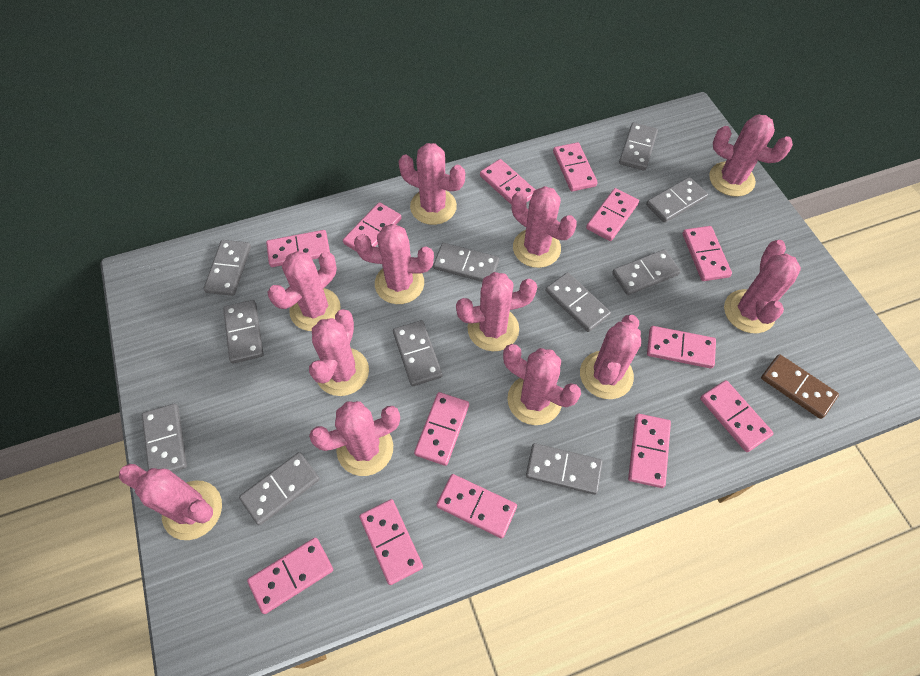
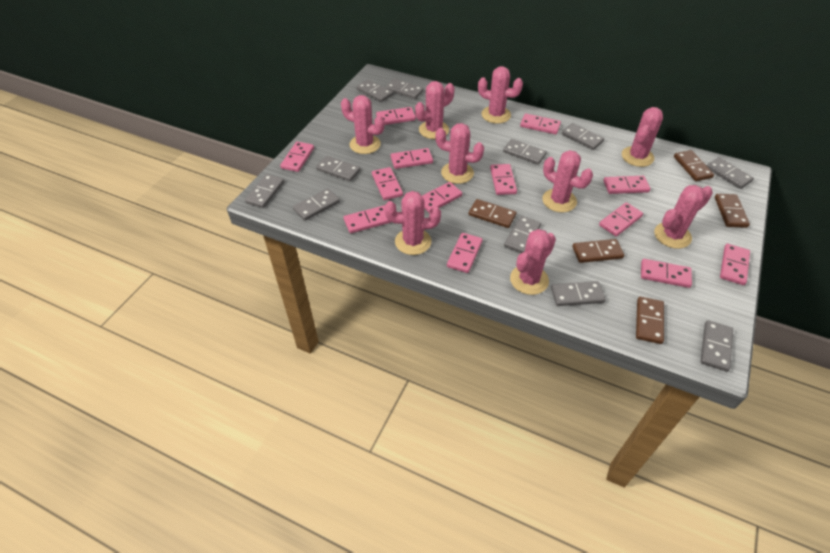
brown domino: [761,354,839,419] = 1 -> [469,199,516,228] [572,239,624,263] [636,297,664,344] [674,150,714,181] [715,194,750,228] = 5
pink cactus: [119,464,222,540] [268,251,341,331] [309,309,369,396] [309,401,400,476] [354,224,434,304] [398,143,465,225] [456,272,537,351] [503,344,581,425] [511,186,577,268] [580,315,641,399] [709,114,793,197] [724,240,801,333] = 12 -> [341,95,384,154] [385,191,441,255] [415,81,455,139] [435,123,484,184] [478,66,523,124] [510,229,556,295] [542,150,593,213] [622,107,663,167] [654,185,713,249] = 9

